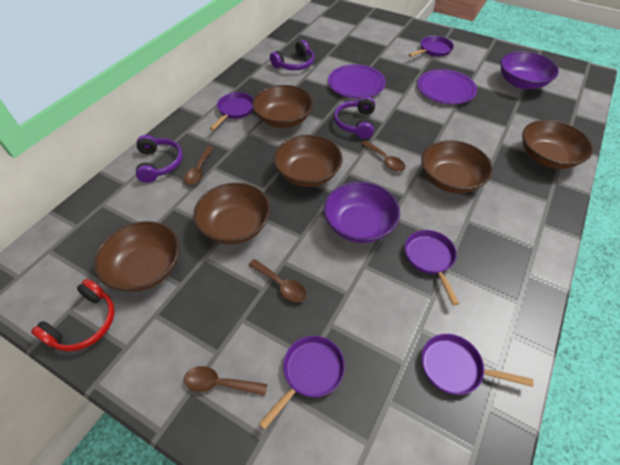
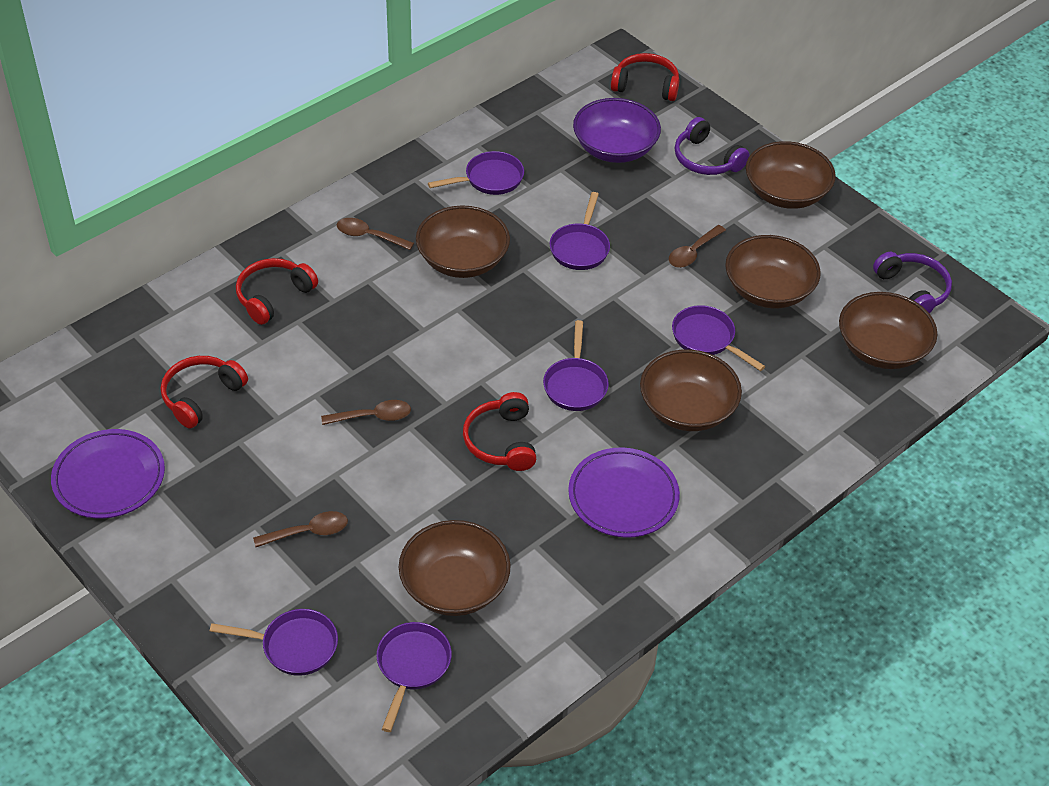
purple bowl: [323,182,400,243] [500,51,559,89] = 2 -> [573,98,661,163] = 1
purple headphones: [136,135,183,183] [270,40,314,70] [334,96,375,139] = 3 -> [675,117,750,175] [873,252,952,313] = 2
purple pan: [209,92,254,131] [259,336,345,430] [405,230,459,305] [408,36,454,57] [421,334,534,395] = 5 -> [210,609,338,676] [376,622,452,732] [428,151,524,195] [543,320,609,411] [550,192,610,270] [672,305,765,371] = 6
red headphones: [31,279,115,352] = 1 -> [161,356,248,429] [236,258,318,325] [463,392,536,471] [611,53,679,101] = 4

